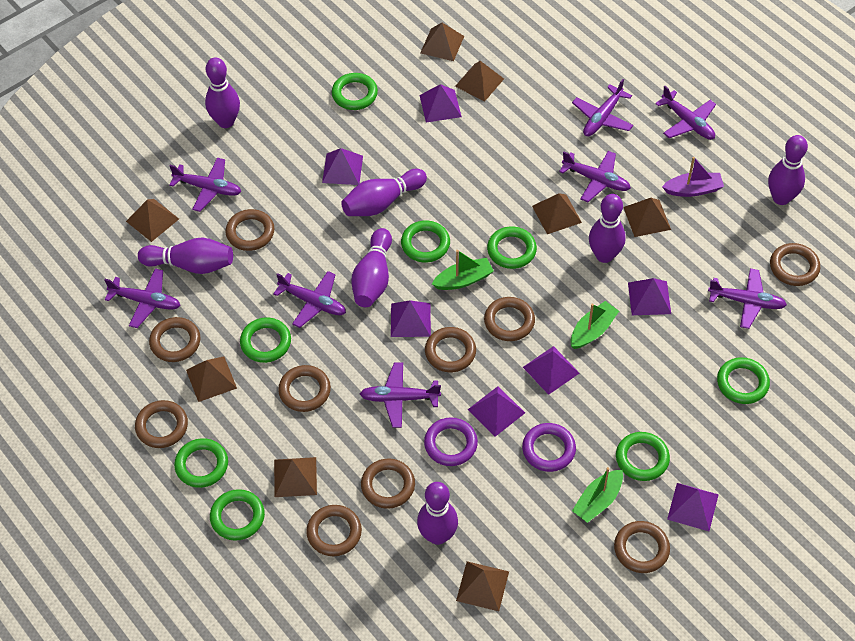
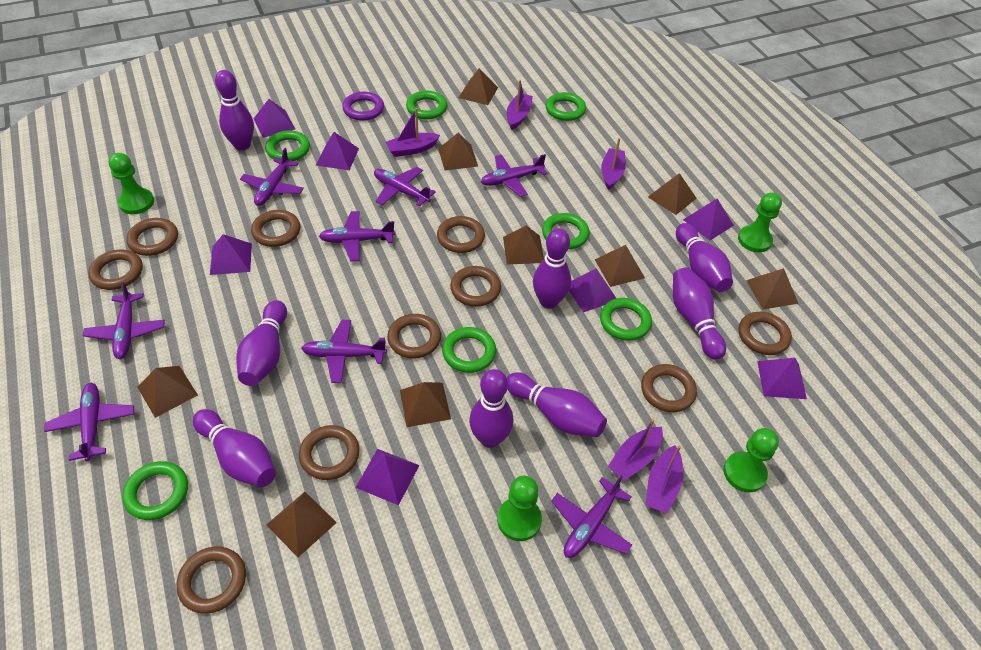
brown pyramid: [126,199,179,242] [186,356,237,402] [274,457,317,497] [420,23,464,61] [455,61,504,101] [456,561,509,611] [532,193,582,234] [623,198,671,237] = 8 -> [137,366,198,418] [266,492,337,557] [400,382,451,427] [438,133,478,170] [459,68,498,105] [503,226,544,264] [595,245,645,287] [648,173,697,215] [746,268,798,309] = 9
green boat: [432,250,494,290] [571,301,619,349] [572,467,623,523] = 3 -> none = 0
green pawn: none = 0 -> [109,153,154,214] [497,476,542,541] [724,428,779,492] [738,192,782,252] = 4
green ring: [174,438,228,488] [210,489,265,541] [240,318,291,363] [332,73,378,110] [401,221,450,263] [487,227,537,269] [616,432,670,481] [717,357,770,404] = 8 -> [122,461,188,520] [265,130,310,161] [406,91,447,119] [442,327,496,373] [542,213,590,249] [546,92,586,121] [600,298,652,341] = 7
purple boat: [662,157,724,197] = 1 -> [386,108,440,157] [506,80,533,130] [601,138,626,190] [608,419,663,481] [646,445,683,514] = 5
purple bowling pin: [138,237,233,274] [205,57,240,128] [341,169,427,216] [351,228,392,307] [417,482,458,545] [589,194,626,263] [768,135,808,205] = 7 -> [193,409,276,487] [215,70,254,151] [236,300,287,386] [469,369,513,448] [507,372,607,437] [533,228,571,309] [673,267,726,360] [676,223,733,292] = 8
purple ring: [424,417,478,466] [522,423,576,472] = 2 -> [342,92,384,121] = 1

